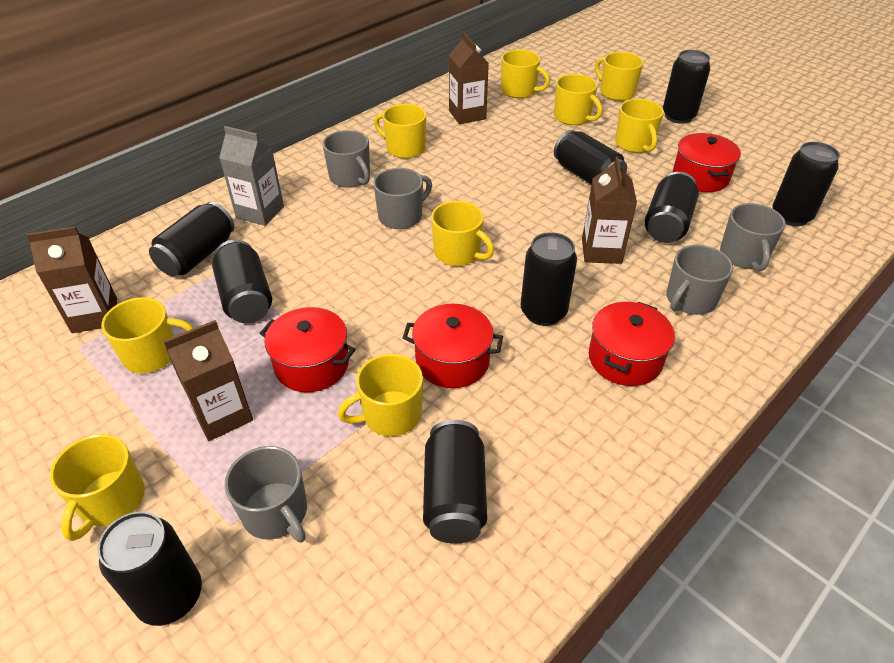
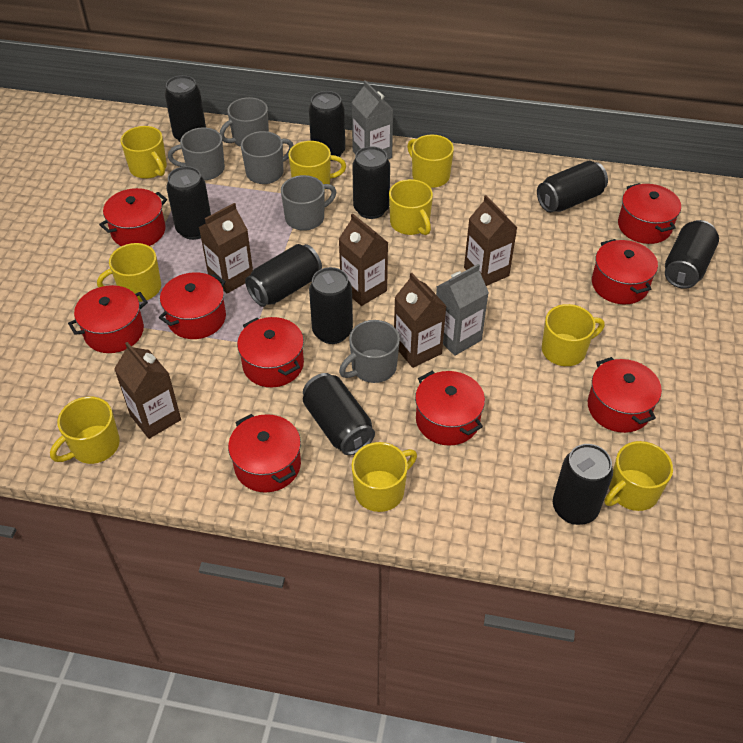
black can: [97,511,202,626] [149,202,234,276] [212,240,272,323] [423,420,487,544] [521,232,577,326] [554,130,627,185] [645,172,699,243] [663,50,710,124] [773,142,840,226] = 9 -> [165,75,206,142] [166,166,211,240] [245,244,322,307] [303,373,375,455] [309,91,345,161] [309,267,353,344] [352,146,390,219] [537,161,608,213] [553,444,613,525] [665,220,719,289] = 10
brown carton: [26,226,117,333] [163,320,253,441] [449,33,489,124] [582,156,637,264] = 4 -> [114,342,181,439] [199,203,253,294] [339,214,388,306] [394,273,447,368] [464,195,518,286] = 5
grey carton: [219,126,284,226] = 1 -> [351,80,394,160] [436,264,489,356] = 2
red pot: [260,307,355,392] [403,304,503,388] [589,302,675,386] [673,133,741,192] = 4 -> [68,285,148,353] [99,188,167,246] [159,272,226,339] [228,414,301,493] [237,317,304,387] [415,371,485,446] [588,357,662,433] [592,239,658,304] [618,183,681,244] = 9

